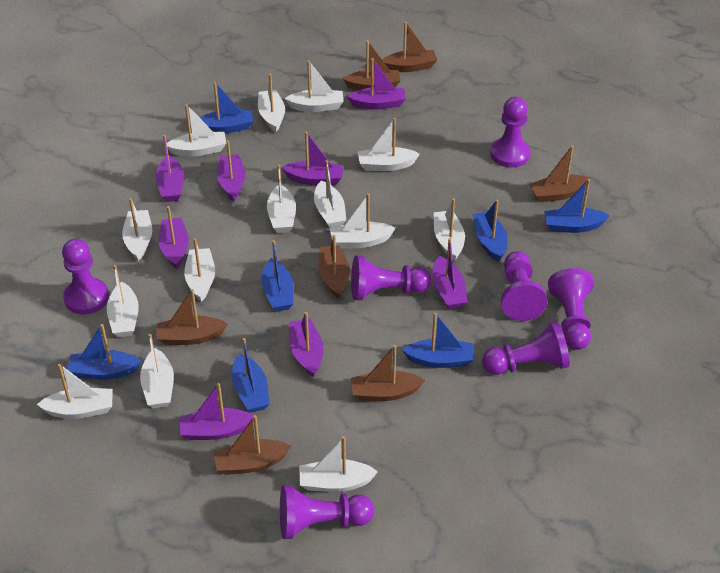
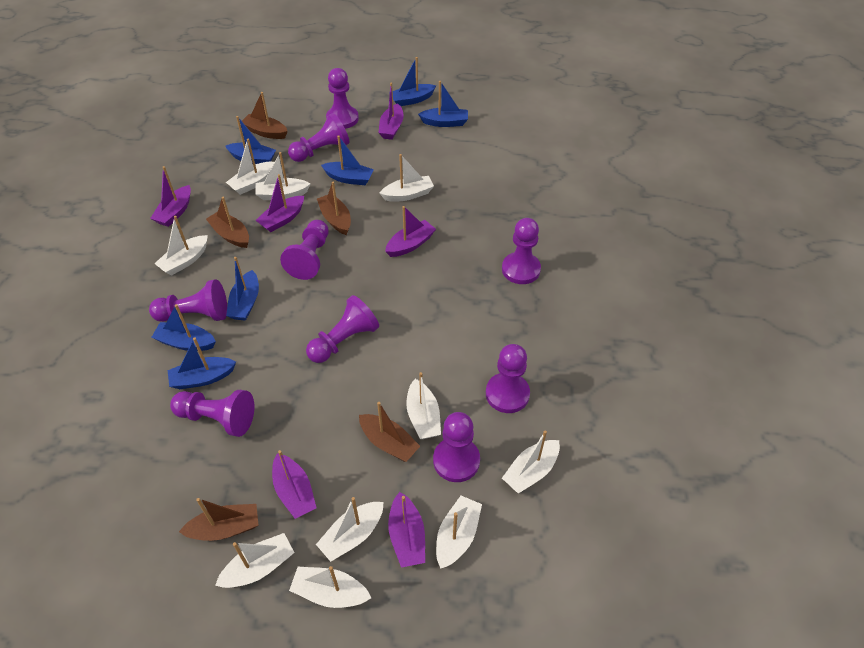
brown boat: [156,289,228,345] [213,415,291,475] [318,235,350,298] [343,40,401,90] [351,345,425,401] [382,22,437,72] [529,146,591,202] = 7 -> [179,498,258,541] [206,197,249,248] [242,92,288,139] [317,182,351,235] [359,402,420,462] = 5
purple boat: [155,135,184,202] [159,206,189,269] [179,383,254,440] [217,140,245,201] [281,132,344,185] [289,312,323,377] [347,58,406,110] [432,238,467,309] = 8 -> [150,166,191,227] [256,174,304,232] [272,450,316,519] [378,83,404,140] [385,206,436,257] [388,492,425,568] = 6
purple pawn: [62,239,109,315] [280,485,374,539] [351,255,432,300] [482,321,570,375] [490,97,530,167] [501,251,548,321] [548,268,594,350] = 7 -> [149,279,227,322] [170,390,254,437] [280,220,329,280] [288,113,349,162] [306,295,379,363] [326,68,359,129] [433,412,480,482] [486,344,530,413] [502,218,541,284] = 9
white boat: [37,364,113,419] [107,265,139,337] [122,198,152,261] [140,333,174,408] [167,104,226,157] [184,238,215,302] [258,74,285,132] [267,164,296,233] [285,60,343,112] [299,436,378,492] [314,160,346,228] [330,193,395,249] [358,118,420,171] [434,198,465,261] = 14 -> [154,216,208,275] [215,533,295,588] [226,138,274,195] [255,152,311,200] [289,566,371,608] [316,497,384,562] [380,154,434,202] [406,372,441,439] [436,496,482,569] [502,431,560,494] = 10

